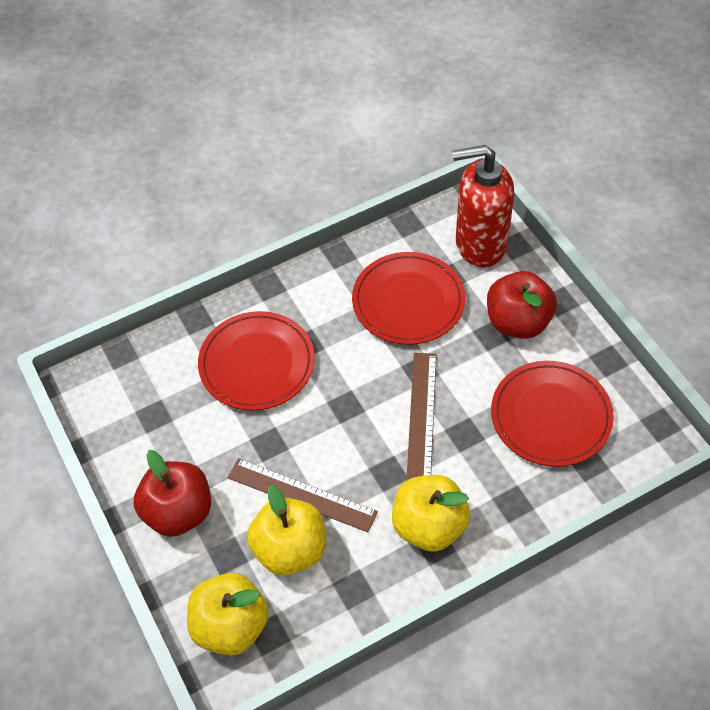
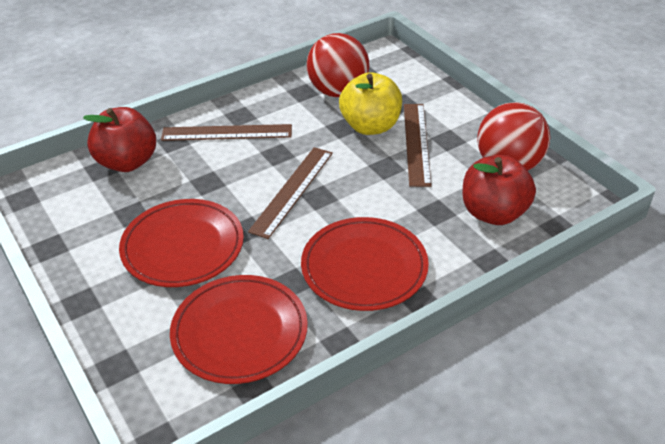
brown ruler: [228,458,378,532] [406,353,437,481] = 2 -> [161,124,292,141] [248,147,333,239] [404,104,432,187] = 3
red ball: none = 0 -> [306,33,369,97] [477,102,550,171] = 2
red soap dispenser: [452,145,514,267] = 1 -> none = 0
yellow apple: [187,573,269,656] [247,485,325,576] [392,475,470,552] = 3 -> [339,72,402,135] = 1

